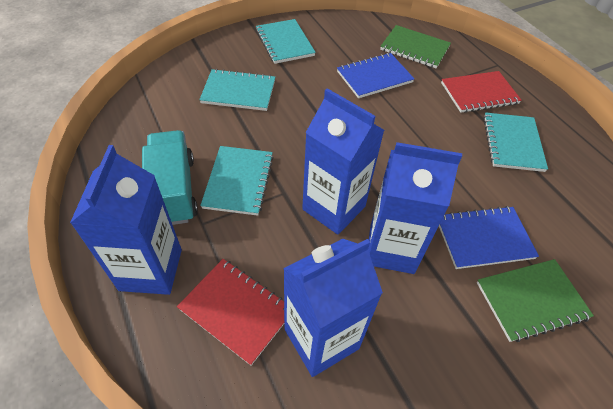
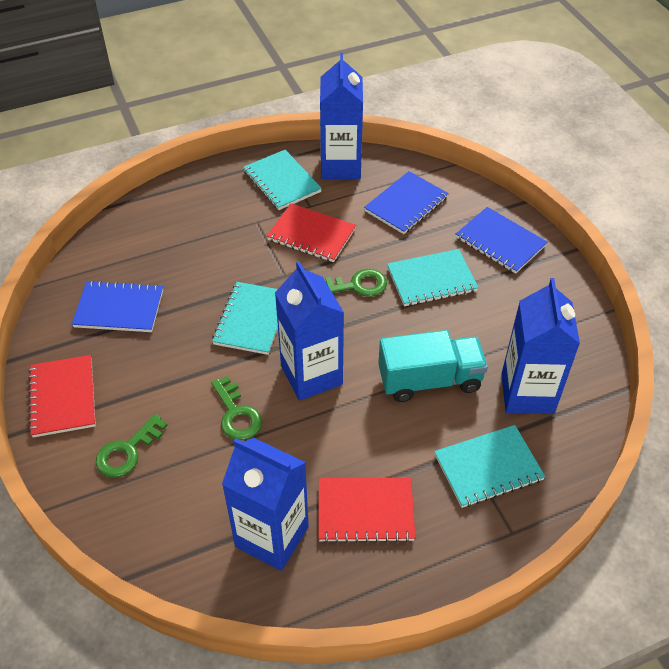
blue notebook: [337,53,414,98] [439,206,539,269] = 2 -> [72,280,163,332] [364,171,449,234] [456,207,547,274] = 3
green key: none = 0 -> [96,414,168,478] [211,376,262,440] [325,269,387,297] = 3
green notebook: [380,25,451,68] [477,259,594,342] = 2 -> none = 0
red notebook: [177,259,284,366] [441,71,522,113] = 2 -> [29,355,96,438] [267,203,356,262] [319,477,415,543] = 3

